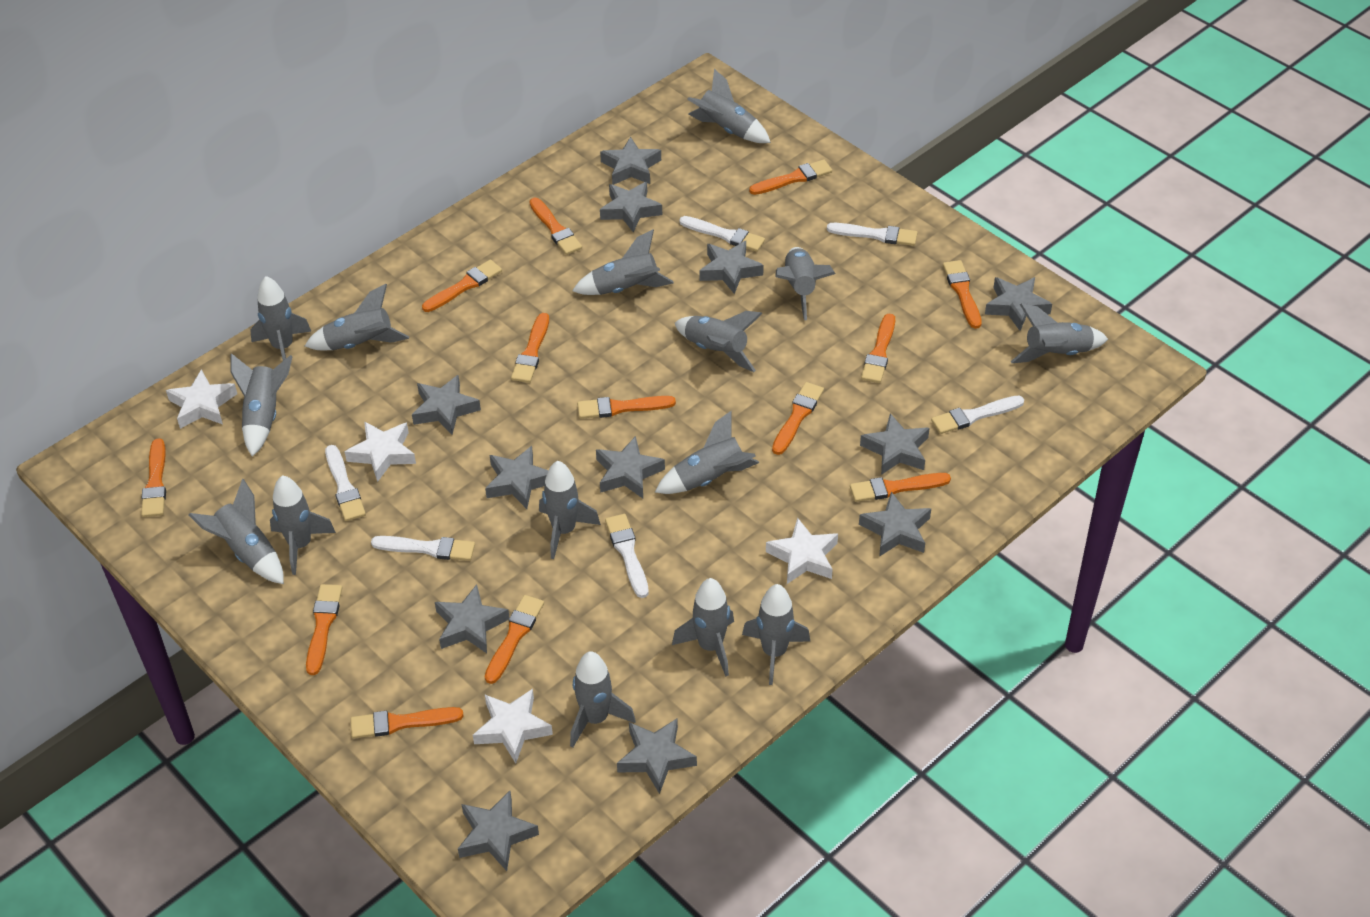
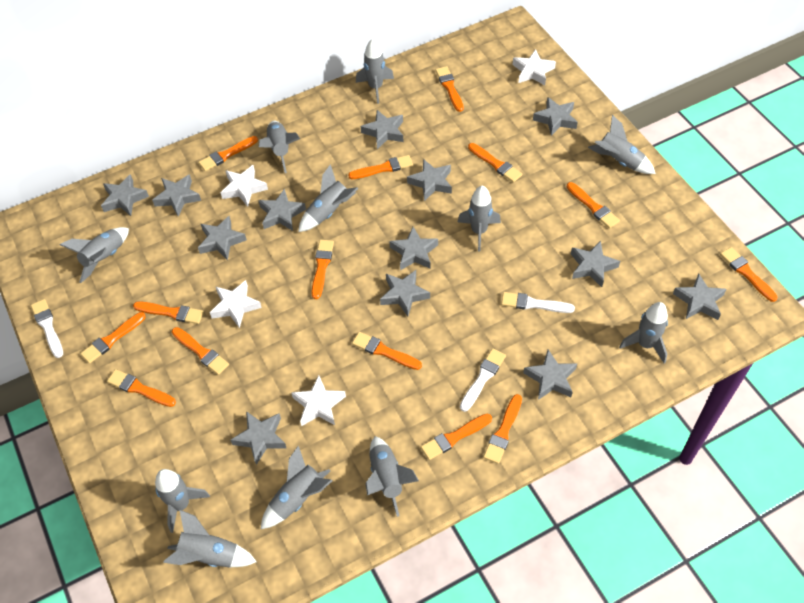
grey rocket: [189,479,284,584] [231,353,293,457] [250,276,311,361] [270,475,336,575] [305,284,409,350] [539,461,601,559] [570,651,636,748] [572,229,674,295] [655,411,759,494] [672,578,734,676] [675,311,762,372] [687,69,771,143] [742,584,810,685] [775,247,835,320] [1011,303,1108,363] = 15 -> [60,227,129,283] [155,469,210,533] [163,510,257,568] [259,120,300,173] [261,445,332,529] [298,164,359,232] [356,38,394,104] [365,436,419,517] [458,185,501,251] [588,115,656,174] [619,302,668,363] = 11
grey star: [412,375,481,435] [435,584,510,653] [458,791,539,871] [485,446,549,509] [596,436,665,498] [600,137,661,185] [600,181,662,232] [617,719,697,794] [699,241,764,294] [859,492,931,557] [860,413,930,475] [985,277,1052,331] = 12 -> [101,174,149,216] [152,174,201,216] [198,216,247,260] [230,411,286,465] [258,189,306,231] [361,110,403,149] [380,270,430,316] [389,227,438,270] [407,159,452,201] [523,350,577,400] [533,97,578,136] [571,241,620,287] [673,274,727,320] = 13
orange brush: [141,438,166,517] [306,584,342,675] [350,707,464,738] [422,260,502,312] [485,595,544,684] [511,313,549,383] [529,198,582,255] [577,396,676,419] [749,159,832,195] [772,382,824,455] [850,473,951,502] [861,314,895,383] [943,260,982,329] = 13 -> [80,312,146,364] [107,369,176,407] [133,302,204,324] [172,327,229,375] [198,136,258,171] [311,240,334,299] [348,155,413,179] [352,332,422,370] [421,414,492,460] [435,66,464,112] [468,143,522,183] [483,394,522,464] [567,182,620,229] [720,247,778,302] = 14
white brush: [325,445,366,521] [371,536,475,561] [605,514,649,598] [679,216,765,252] [827,223,918,246] [931,395,1024,434] = 6 -> [31,299,63,358] [460,348,506,412] [501,292,575,313] = 3

